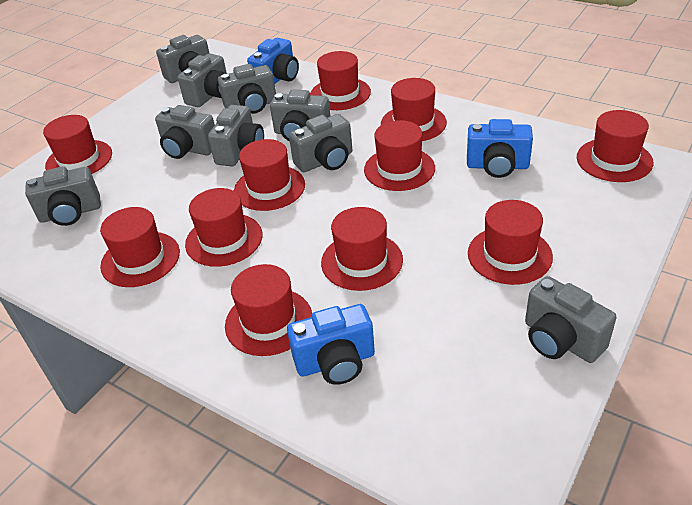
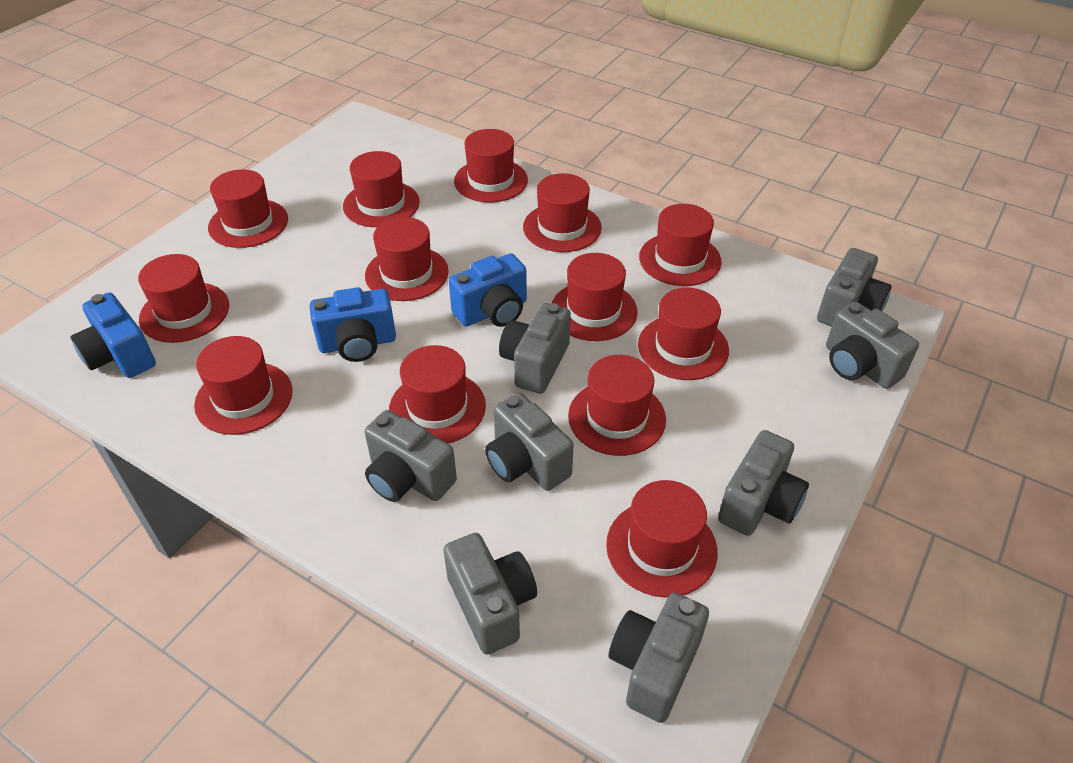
grey camera: [25,166,101,226] [155,105,215,159] [156,35,210,83] [178,54,227,107] [208,105,264,166] [218,64,276,114] [270,89,330,141] [289,114,352,172] [525,276,617,363] = 9 -> [364,410,457,502] [443,533,537,655] [485,392,574,491] [499,303,571,394] [609,593,709,723] [718,430,809,536] [817,248,892,327] [826,301,919,389] = 8
red hat: [43,115,112,174] [100,207,180,287] [185,188,262,267] [225,264,312,356] [234,139,305,211] [310,51,371,110] [321,207,403,291] [364,120,435,191] [381,78,447,141] [468,200,553,285] [577,110,654,182] = 11 -> [138,254,229,343] [194,336,293,435] [208,169,288,248] [343,151,420,227] [365,217,449,301] [389,345,486,443] [454,129,528,202] [523,173,602,252] [552,253,638,341] [568,355,666,456] [606,480,718,598] [638,288,729,380] [639,204,722,286] = 13

